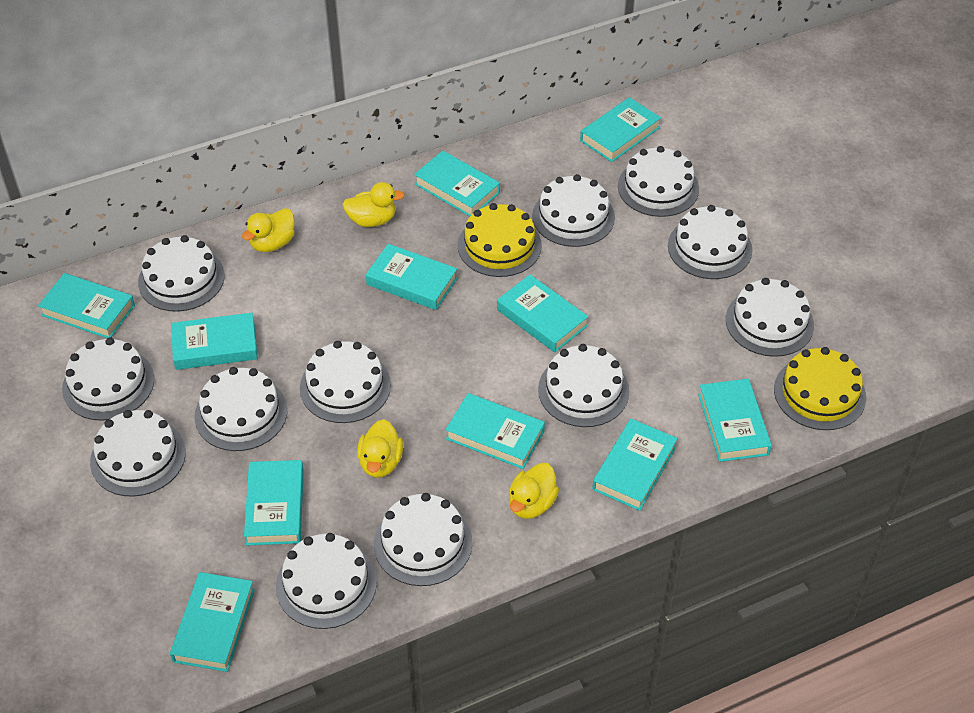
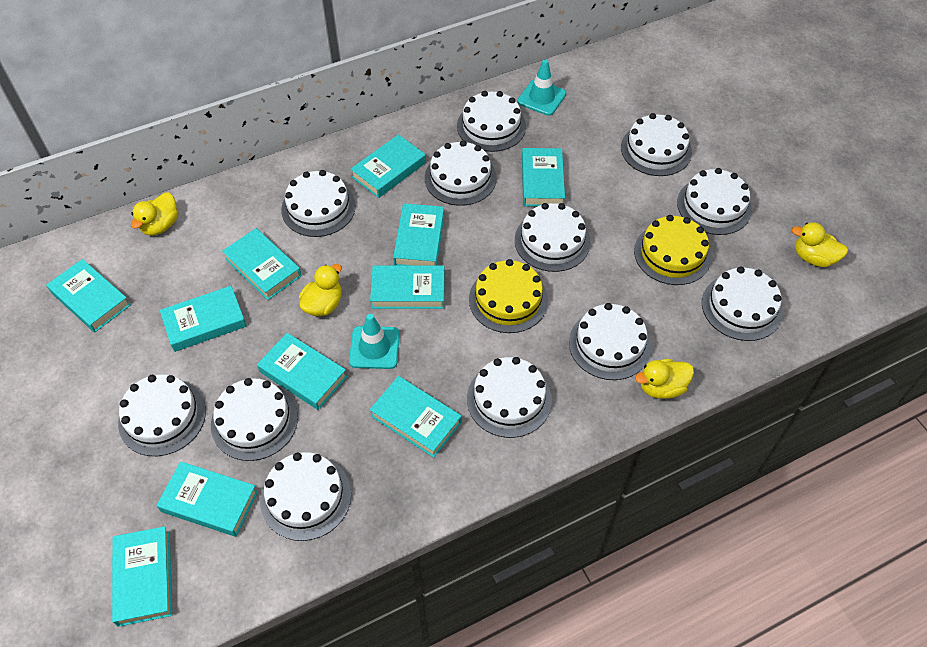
turquoise traffic cone: none = 0 -> [349,314,400,369] [517,59,566,116] = 2

